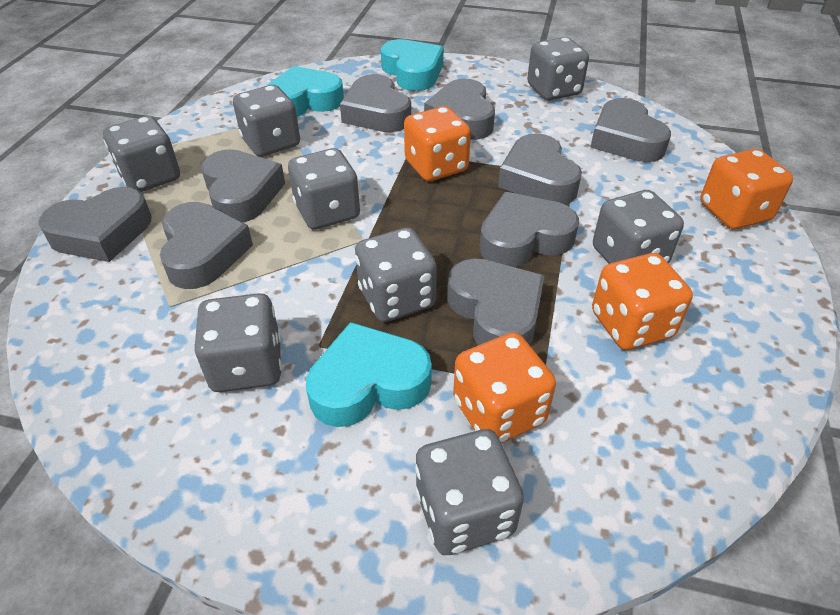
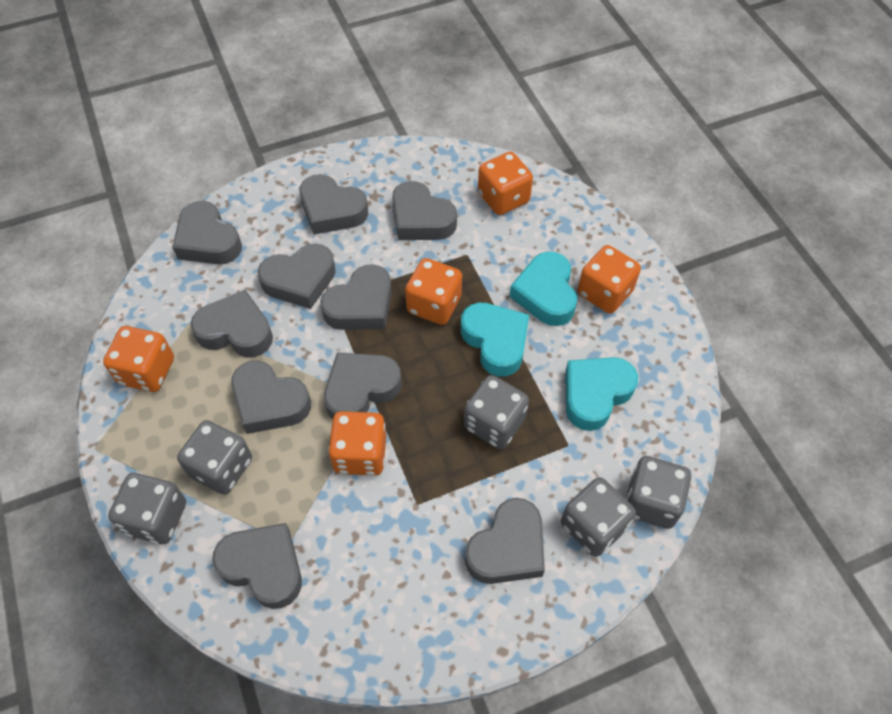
grey dice: [103,116,180,192] [194,293,282,392] [233,85,300,157] [288,148,360,230] [355,228,437,322] [415,429,524,555] [527,37,589,100] [593,190,684,264] = 8 -> [108,473,186,544] [177,420,252,495] [464,375,529,449] [561,477,636,557] [626,456,691,529] = 5
grey heart: [38,187,151,262] [160,202,253,289] [201,149,285,223] [340,74,411,132] [424,79,495,140] [447,258,544,345] [479,192,579,267] [498,133,582,204] [590,98,671,162] = 9 -> [172,201,242,264] [191,290,273,357] [212,523,302,609] [231,360,311,434] [258,244,336,309] [299,174,368,234] [320,264,392,330] [324,352,402,419] [392,181,457,240] [465,498,545,584] = 10
orange dice: [404,106,471,181] [453,332,556,443] [592,253,693,350] [700,149,793,229] = 4 -> [103,326,174,392] [328,411,386,476] [405,258,462,325] [478,152,533,215] [578,245,641,314] = 5

